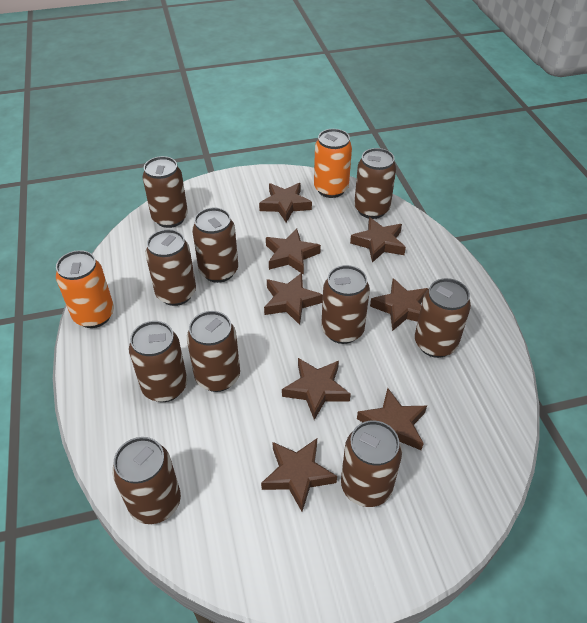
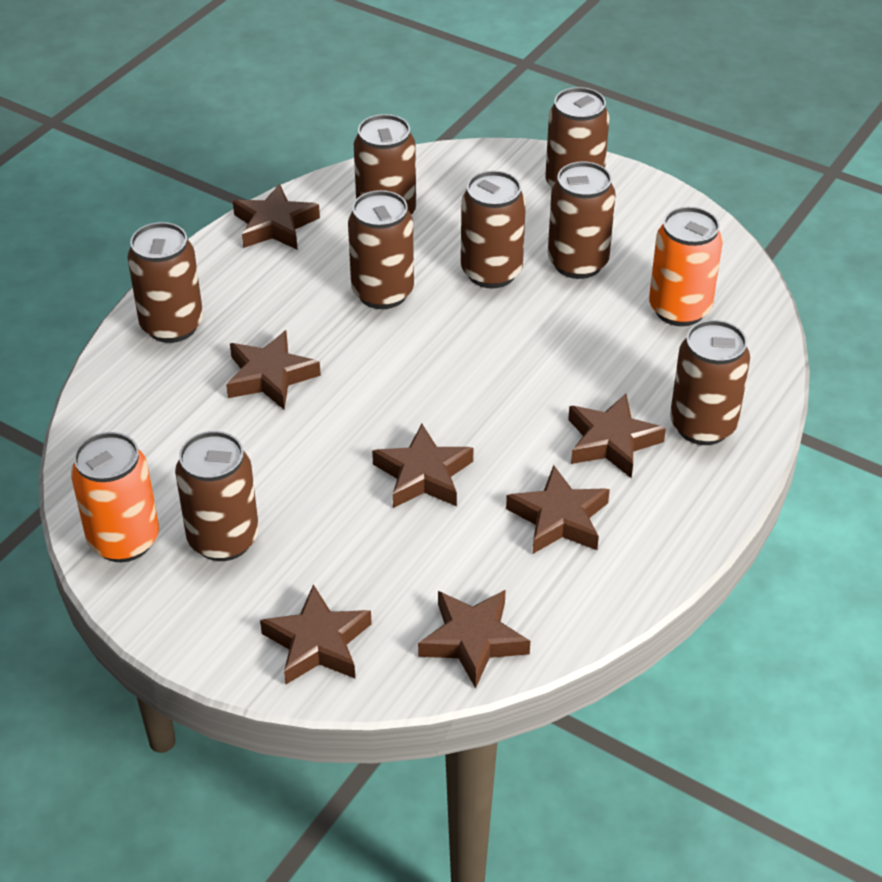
brown can: [112,437,181,524] [129,321,187,402] [142,156,188,228] [145,229,196,306] [187,311,240,392] [192,208,238,283] [321,265,370,344] [341,421,402,507] [354,148,396,219] [415,278,471,358] = 10 -> [127,222,203,343] [175,431,259,561] [348,190,414,309] [354,114,416,215] [461,171,526,288] [545,87,609,188] [548,162,616,279] [670,320,750,445] = 8
brown star: [259,183,312,223] [261,439,337,511] [264,273,323,325] [266,228,321,275] [282,358,351,420] [350,217,406,263] [357,388,427,450] [370,278,429,331] = 8 -> [226,330,321,409] [233,184,320,250] [260,584,372,684] [372,424,473,508] [418,590,530,689] [506,465,610,554] [568,394,666,478] = 7

